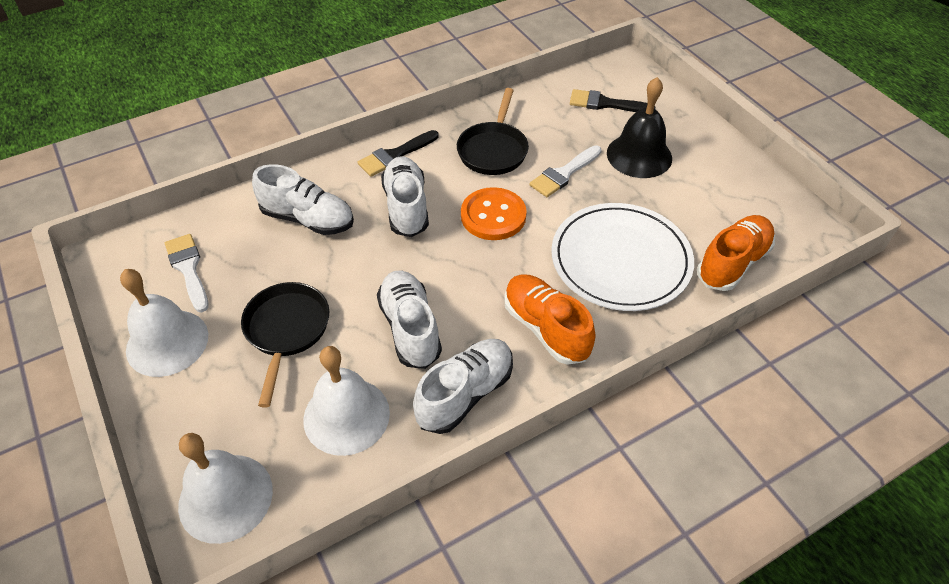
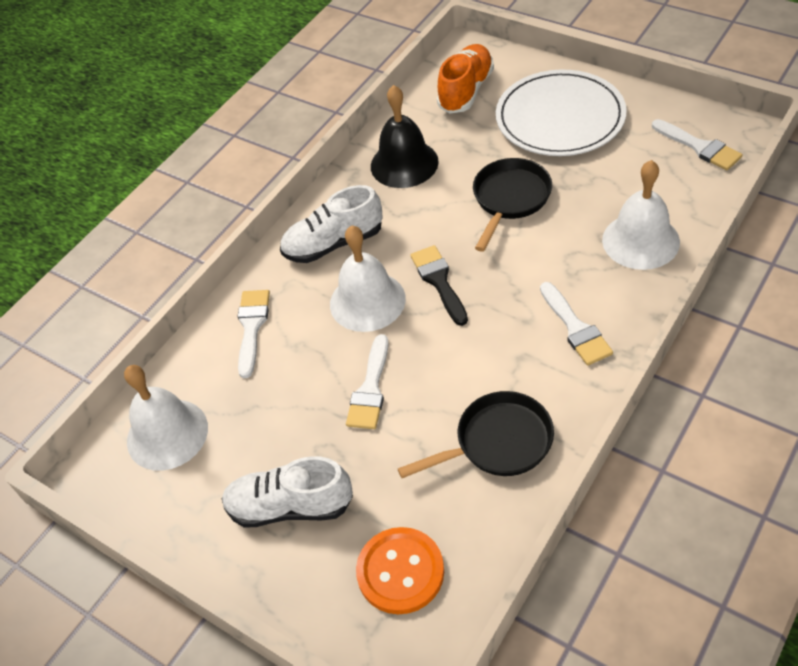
black brush: [358,130,439,177] [570,89,655,112] = 2 -> [410,245,468,326] = 1
orange shoe: [504,274,596,365] [697,215,775,291] = 2 -> [437,44,494,114] = 1
white brush: [165,234,209,313] [529,145,601,197] = 2 -> [237,290,270,378] [346,334,389,429] [540,282,613,366] [652,119,743,170] = 4
white shoe: [252,164,354,235] [377,270,442,369] [381,156,429,237] [413,339,513,434] = 4 -> [222,456,353,527] [280,185,383,263] = 2

